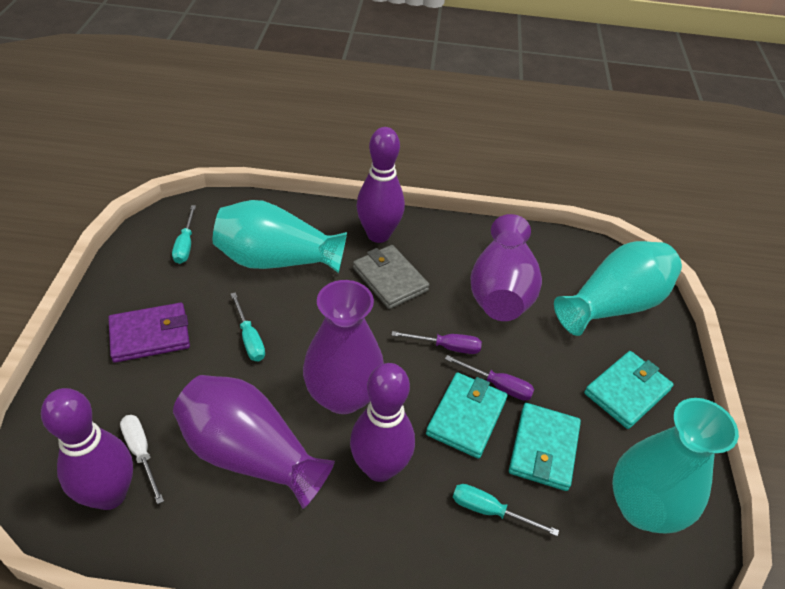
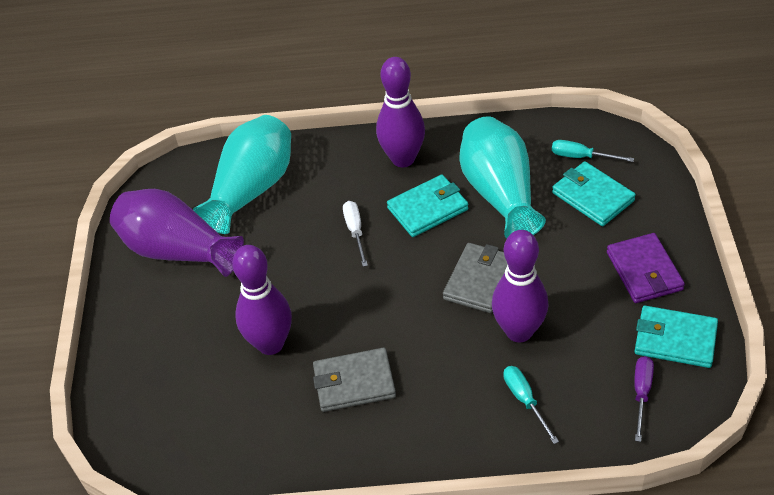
grey wallet: [353,245,429,309] = 1 -> [313,348,396,412] [443,243,507,313] = 2
purple screwdriver: [392,331,482,354] [445,355,535,401] = 2 -> [634,356,654,442] = 1
purple vase: [173,375,335,509] [303,280,384,414] [470,214,542,321] = 3 -> [110,189,244,277] = 1
turquoise screwdriver: [172,205,196,264] [231,292,265,361] [453,484,559,536] = 3 -> [503,366,559,444] [552,140,634,162] = 2
turquoise vase: [213,200,347,273] [554,241,682,336] [612,398,739,533] = 3 -> [193,115,291,234] [459,116,546,238] = 2

